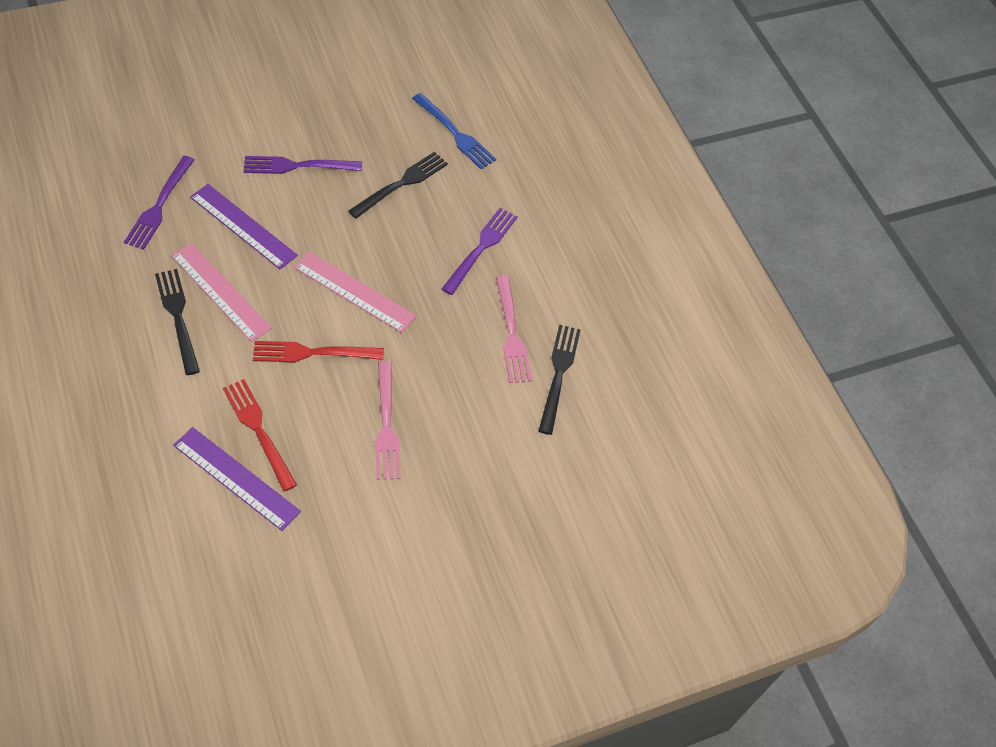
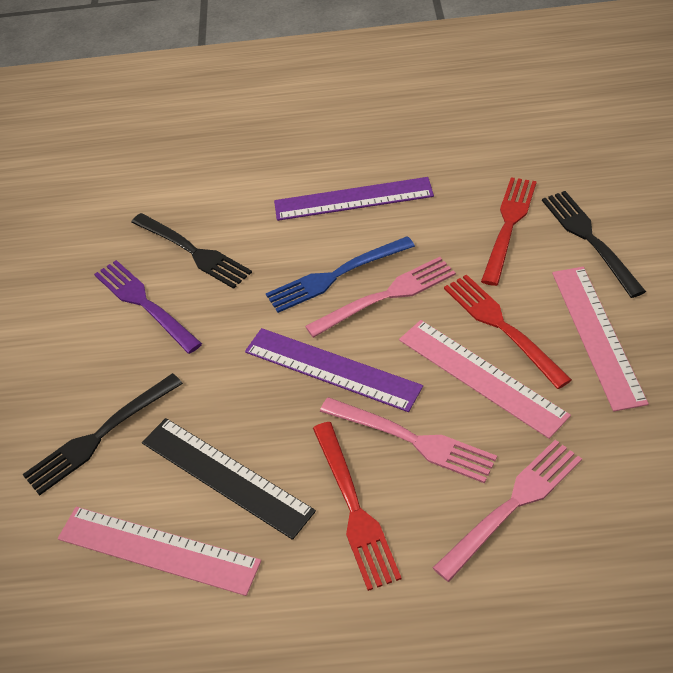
black ruler: none = 0 -> [142,418,316,540] = 1
pink fork: [375,361,400,480] [496,275,532,383] = 2 -> [305,257,456,338] [320,397,497,483] [433,440,582,582] = 3
pink ruler: [171,243,272,342] [294,252,416,333] = 2 -> [58,507,261,596] [399,320,571,439] [552,267,649,412] = 3
purple fork: [124,156,194,250] [244,156,362,174] [442,208,518,295] = 3 -> [94,260,202,354] = 1
red fork: [223,379,297,491] [253,341,384,362] = 2 -> [313,422,402,591] [444,274,572,389] [481,177,537,286] = 3

